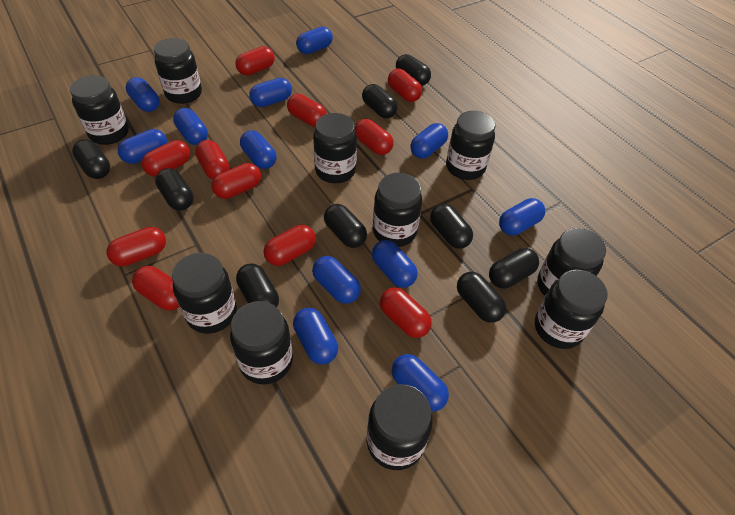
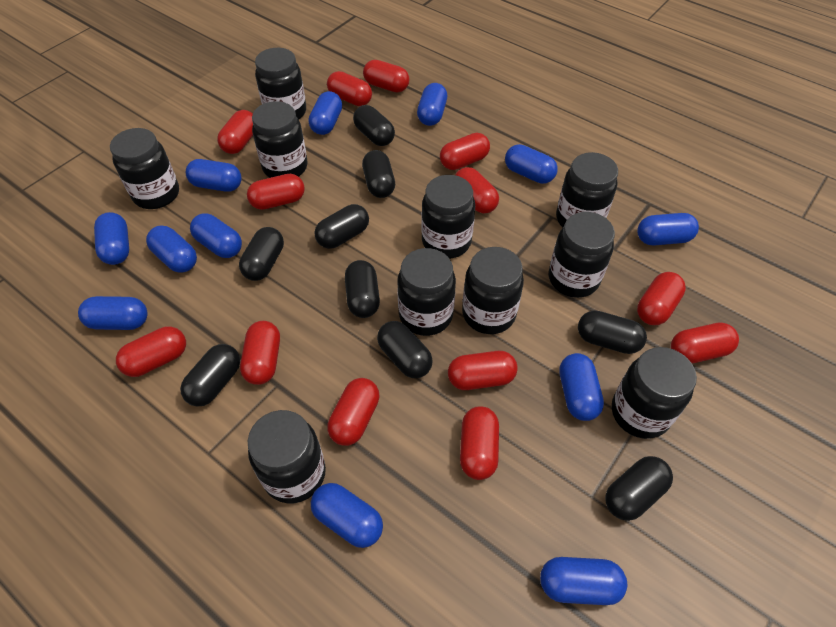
red capsule: [106,227,166,266] [132,266,179,310] [141,140,191,177] [195,140,230,179] [212,163,261,199] [235,46,275,75] [264,225,316,266] [287,94,327,127] [355,119,394,155] [380,287,432,338] [388,69,422,102] = 11 -> [116,326,186,377] [217,110,253,154] [240,321,280,385] [247,174,305,210] [327,71,372,106] [328,378,380,446] [363,60,409,93] [440,133,490,170] [448,351,518,390] [455,167,499,213] [460,406,499,480] [637,272,686,325] [671,322,739,363] = 13

